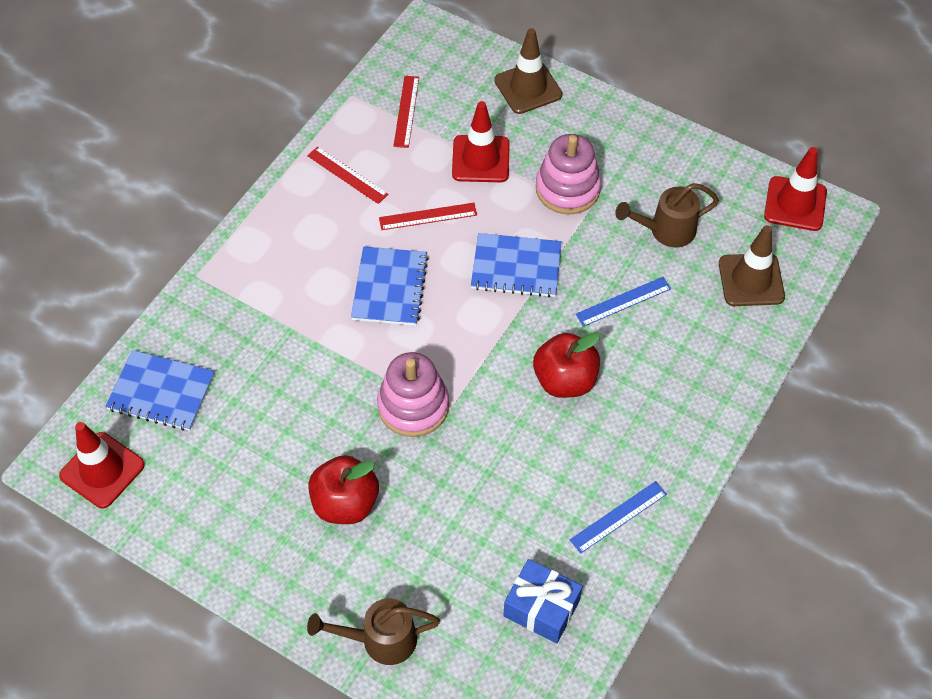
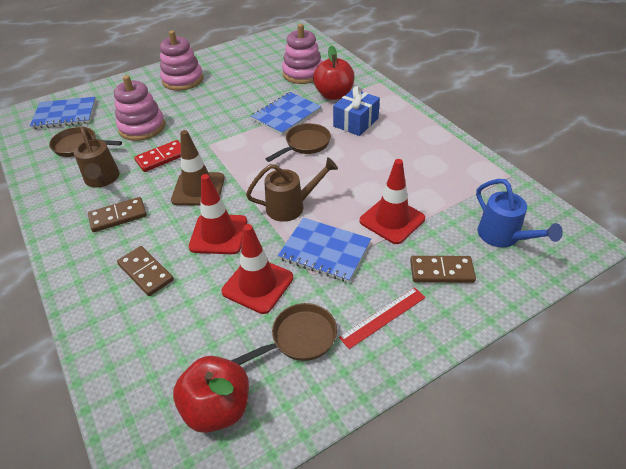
blue ruler: [570,481,667,554] [576,277,671,327] = 2 -> none = 0
blue watering can: none = 0 -> [476,179,563,247] = 1
brown domino: none = 0 -> [88,197,147,232] [117,246,174,296] [410,256,476,283] = 3
brown pan: none = 0 -> [49,127,122,157] [231,303,337,365] [266,123,331,162] = 3
brown traffic cone: [494,28,562,114] [719,225,785,306] = 2 -> [171,130,225,205] = 1
pink stacking toy: [377,352,449,437] [536,134,601,214] = 2 -> [114,75,165,141] [160,30,203,91] [282,24,322,84] = 3
red domino: none = 0 -> [134,140,181,172] = 1
red ruler: [307,146,388,204] [379,203,477,230] [393,76,419,148] = 3 -> [339,287,426,349] = 1

